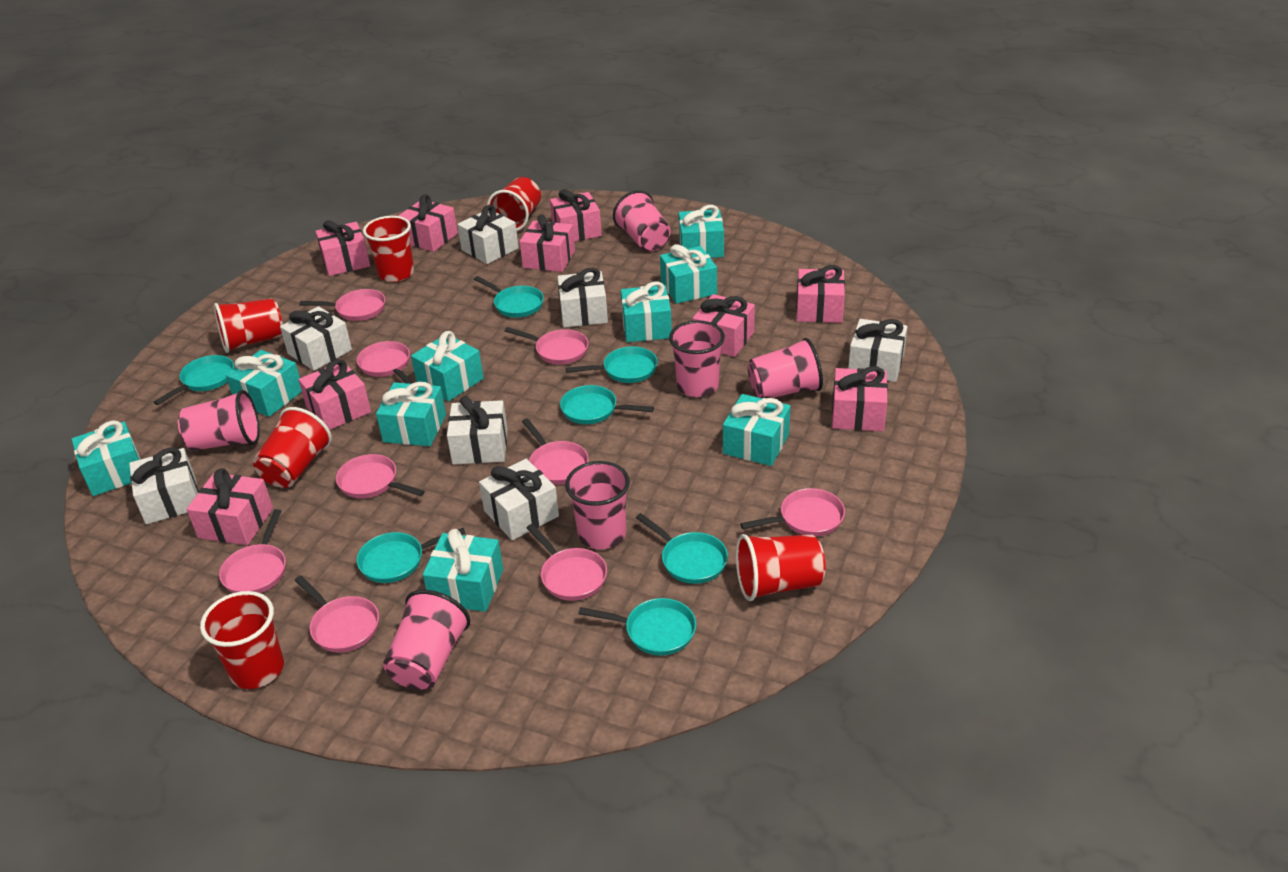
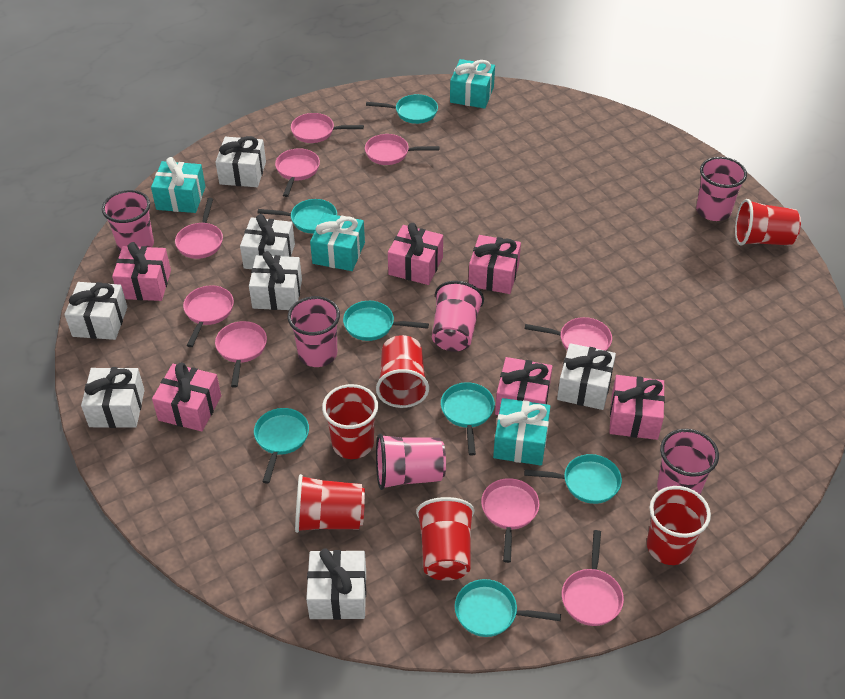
pink gift: [186,468,273,545] [299,359,371,430] [315,220,370,276] [398,194,458,252] [520,214,575,272] [550,189,602,242] [693,294,755,357] [796,265,845,323] [832,366,888,431] = 9 -> [112,242,171,301] [152,362,221,431] [388,223,443,285] [468,235,521,294] [495,357,553,415] [609,375,665,440] = 6
turquoise gift: [72,420,141,496] [226,350,302,417] [376,382,446,446] [411,331,484,401] [423,529,503,612] [621,281,672,342] [660,244,717,304] [679,205,724,258] [723,394,791,466] = 9 -> [151,157,206,213] [310,213,365,271] [450,59,495,109] [493,398,551,465] = 4

